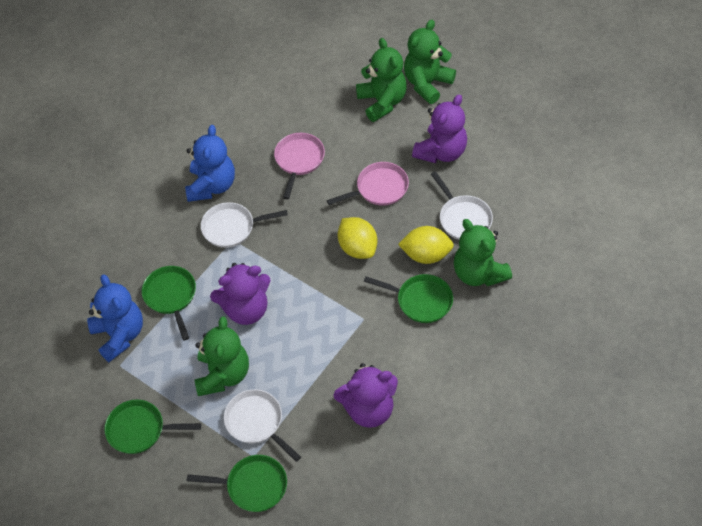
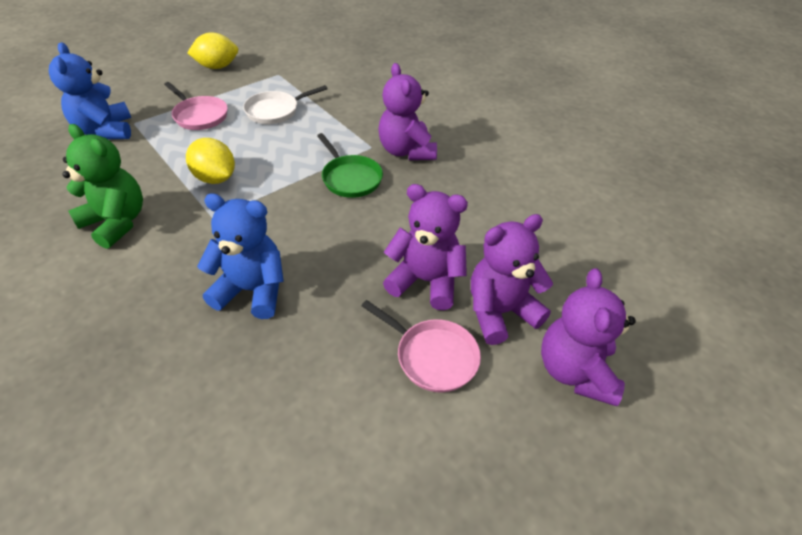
green pan: [104,400,201,454] [142,266,196,341] [187,455,287,512] [364,274,453,323] = 4 -> [317,133,383,198] = 1
green teddy bear: [194,316,249,396] [356,38,407,122] [404,20,456,104] [454,219,512,286] = 4 -> [62,124,143,249] = 1
purple teddy bear: [210,263,271,325] [334,363,398,428] [412,95,467,163] = 3 -> [378,63,437,160] [383,184,468,310] [471,214,553,345] [541,268,636,406] = 4
white pan: [201,202,288,248] [224,389,301,462] [431,171,493,240] = 3 -> [243,85,328,124] = 1

